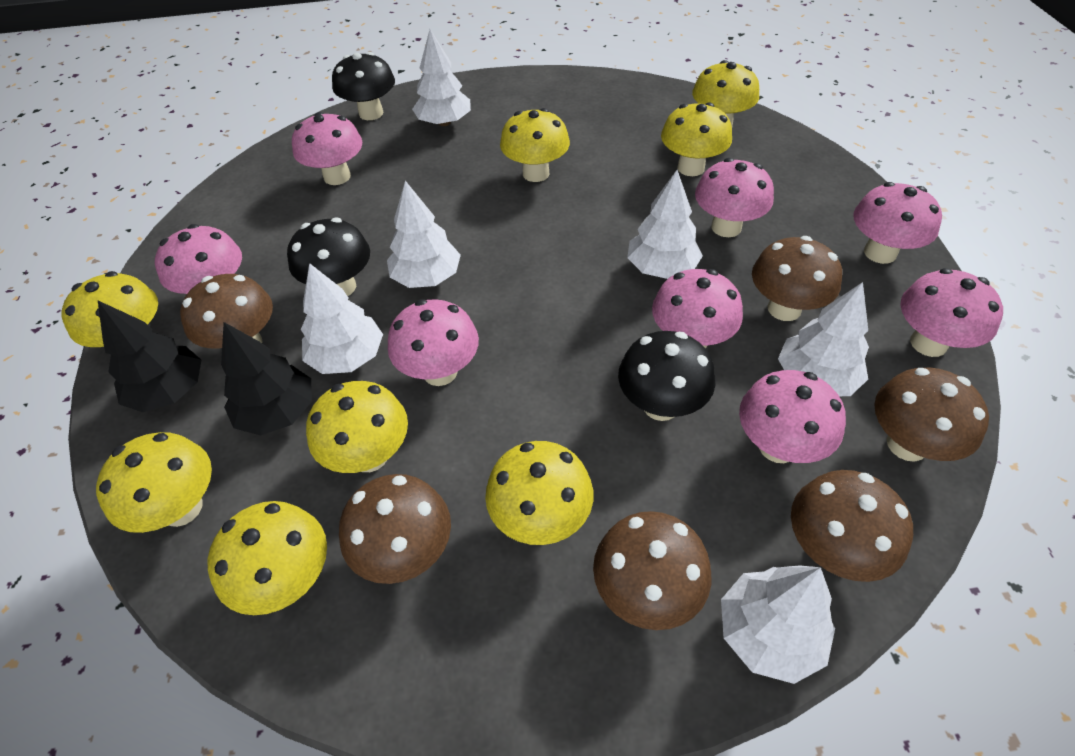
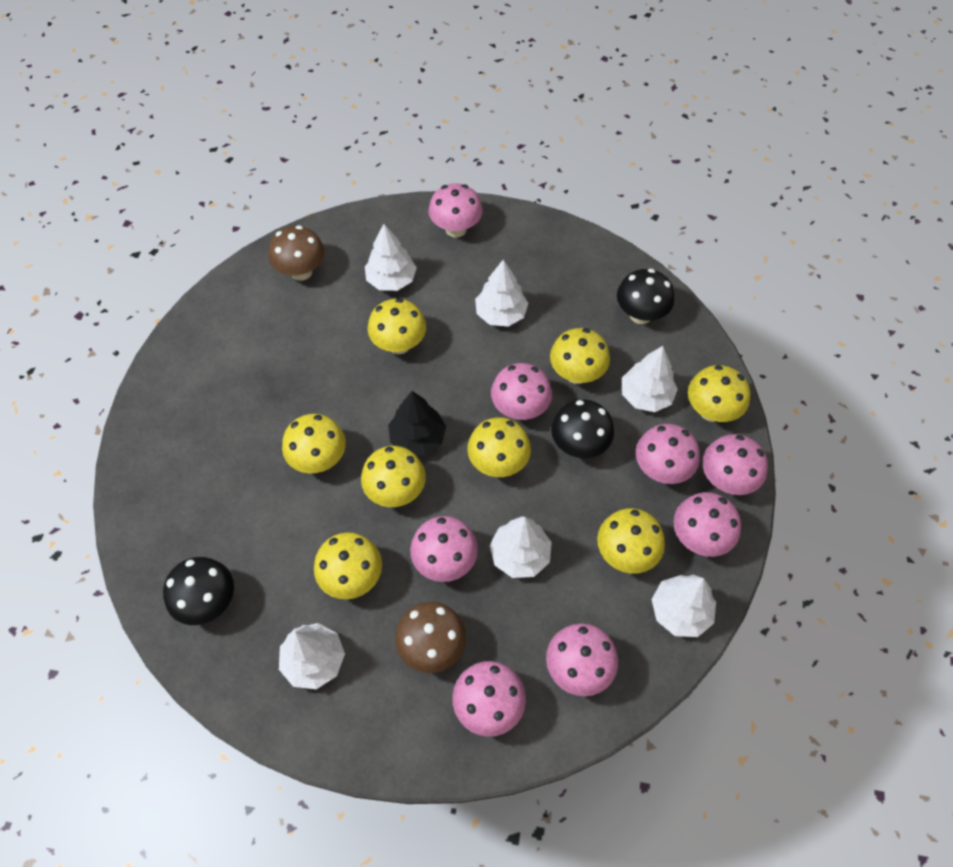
black tree: [98,301,201,412] [221,322,312,435] = 2 -> [388,391,446,455] = 1
brown mushroom: [180,274,273,349] [339,474,451,584] [593,511,711,630] [752,236,842,321] [791,470,913,582] [874,368,989,462] = 6 -> [268,225,325,281] [395,602,466,673] = 2

